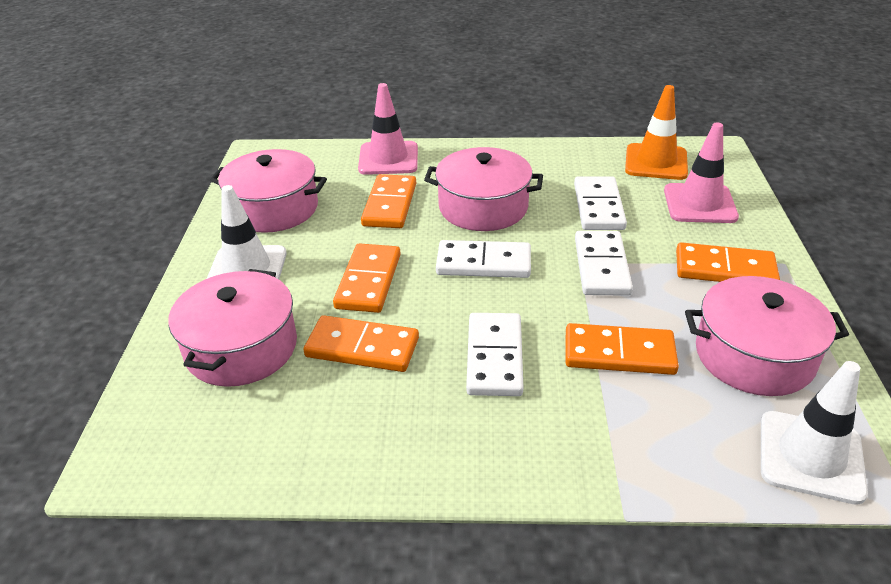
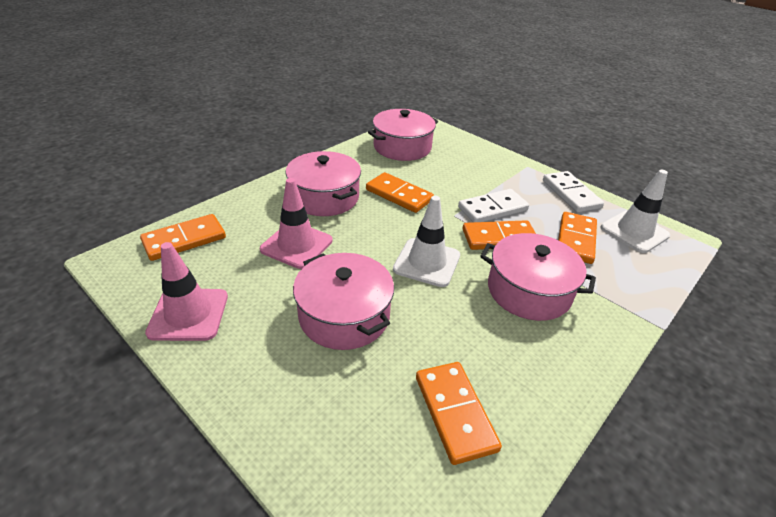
orange traffic cone: [625,85,688,180] = 1 -> none = 0
white domino: [436,240,531,278] [466,313,524,396] [574,176,627,230] [575,231,633,296] = 4 -> [458,189,529,222] [543,171,604,212] = 2

